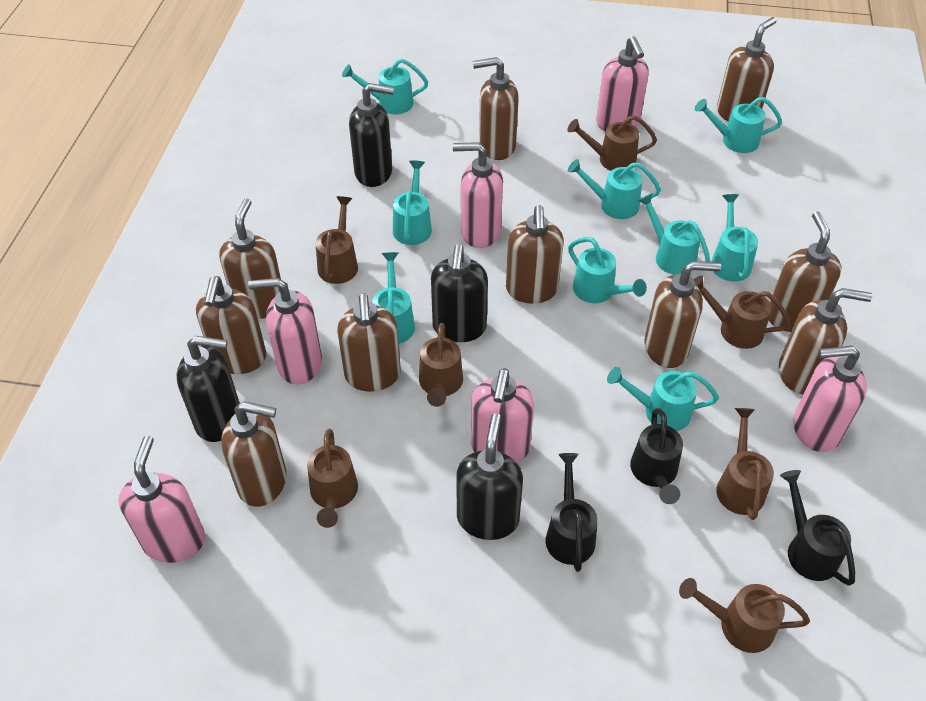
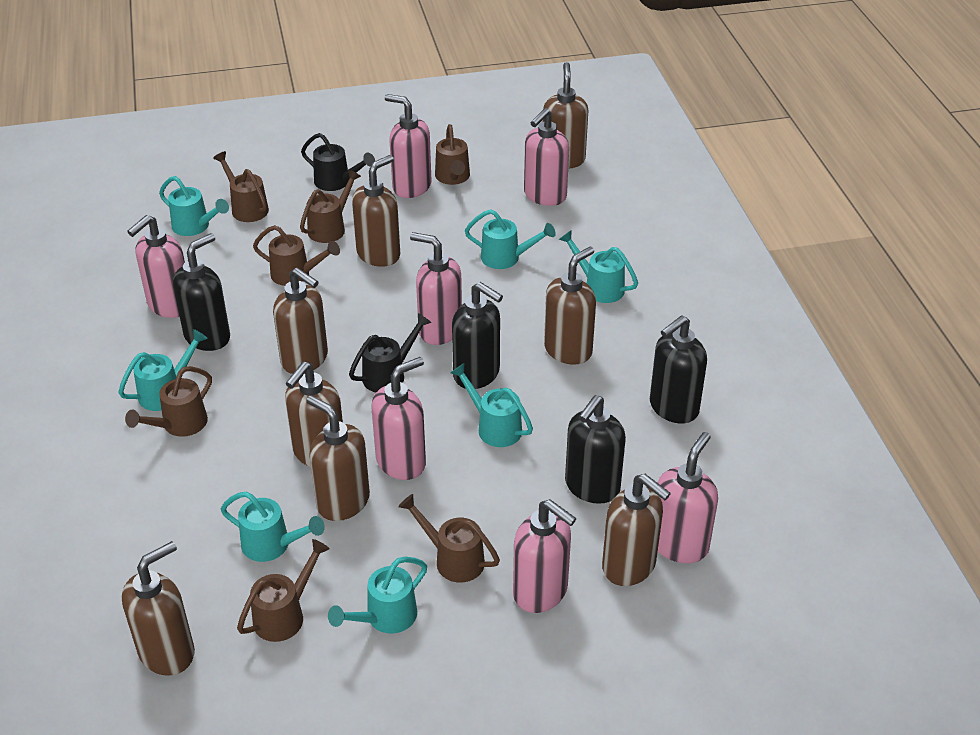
black watering can: [546,453,598,572] [630,408,683,504] [780,470,855,586] = 3 -> [301,133,375,191] [349,313,432,392] = 2
brown soap dispenser: [196,276,266,374] [219,198,281,319] [221,401,287,507] [337,293,401,392] [473,57,519,160] [506,205,564,304] [644,261,721,368] [717,17,776,122] [769,211,842,332] [779,288,872,394] = 10 -> [122,541,195,676] [273,268,328,374] [285,362,343,467] [306,395,370,521] [352,155,400,267] [543,62,588,169] [544,247,596,365] [602,474,671,586] = 8
pink soap dispenser: [119,435,205,563] [248,278,322,385] [453,142,503,248] [471,368,534,463] [596,36,649,131] [793,346,867,452] = 6 -> [127,215,185,318] [372,357,426,480] [385,94,432,198] [410,232,462,345] [513,499,577,613] [524,108,569,206] [658,432,718,563] = 7
turquoise watering can: [342,59,428,114] [372,252,415,344] [393,160,432,245] [568,159,661,219] [568,237,647,303] [607,367,719,431] [638,193,710,275] [695,97,782,153] [711,194,758,282] = 9 -> [118,329,208,411] [159,176,229,236] [221,491,325,562] [328,557,427,633] [450,363,533,447] [465,209,556,269] [559,231,638,303] = 7

